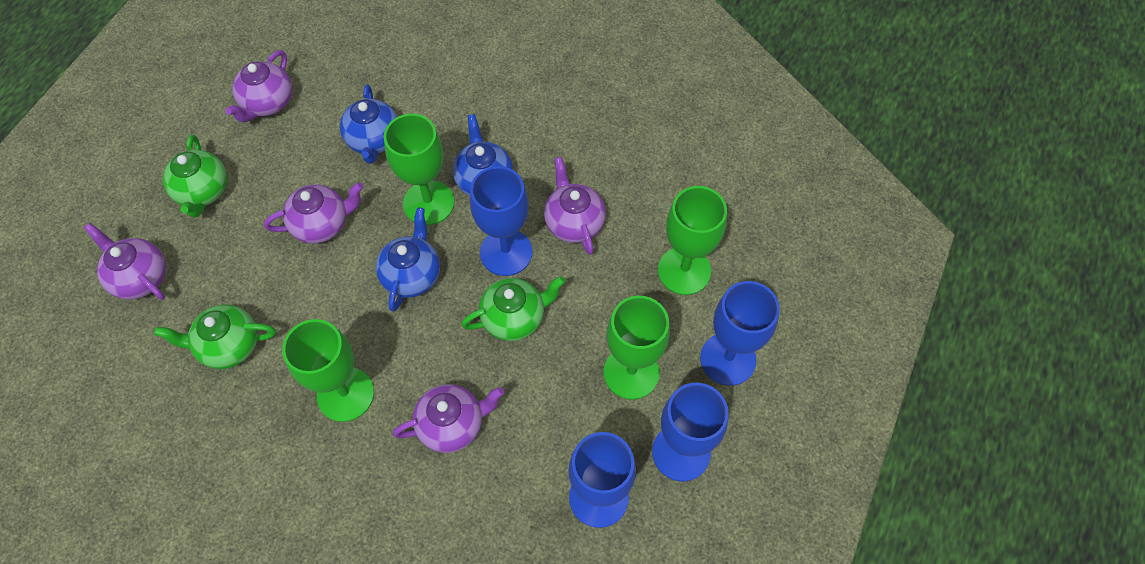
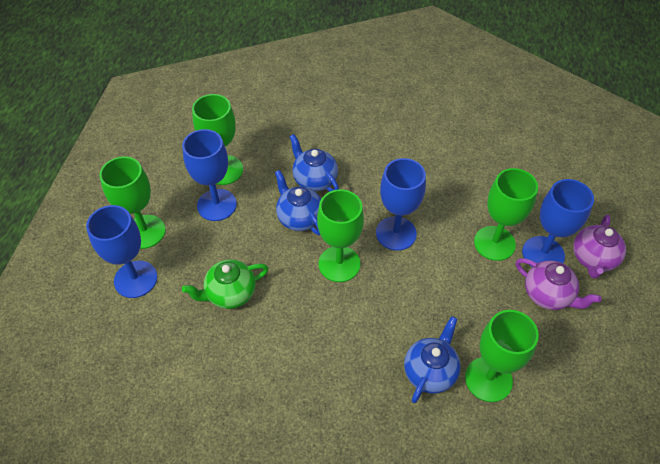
green goblet: [282,319,374,422] [384,114,454,225] [604,296,670,400] [658,186,727,295] = 4 -> [99,156,166,249] [192,94,243,185] [317,189,364,282] [465,310,539,402] [474,168,538,261] = 5
green teapot: [154,304,276,369] [163,135,227,218] [461,276,565,341] = 3 -> [182,259,268,309] = 1
purple teapot: [84,223,166,300] [225,50,292,123] [264,182,363,244] [393,384,504,453] [544,157,606,255] = 5 -> [516,258,601,310] [573,214,626,279] = 2

